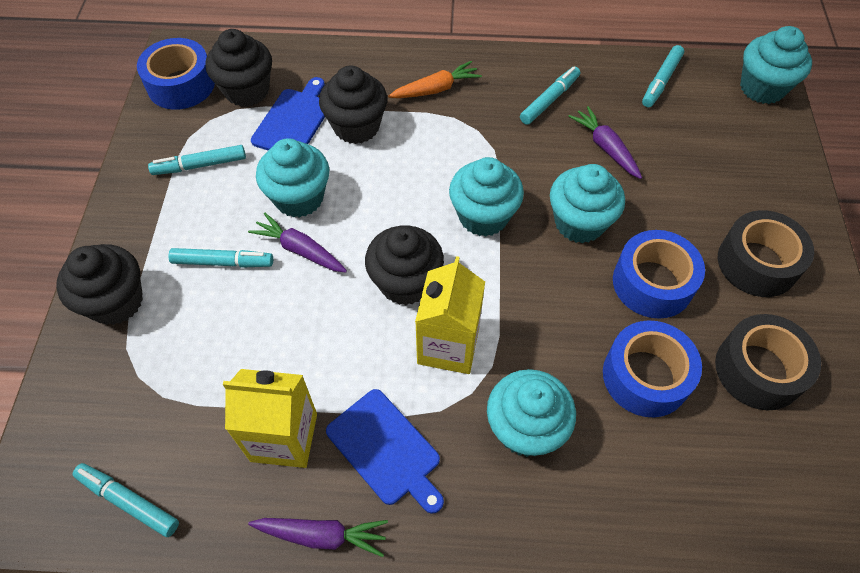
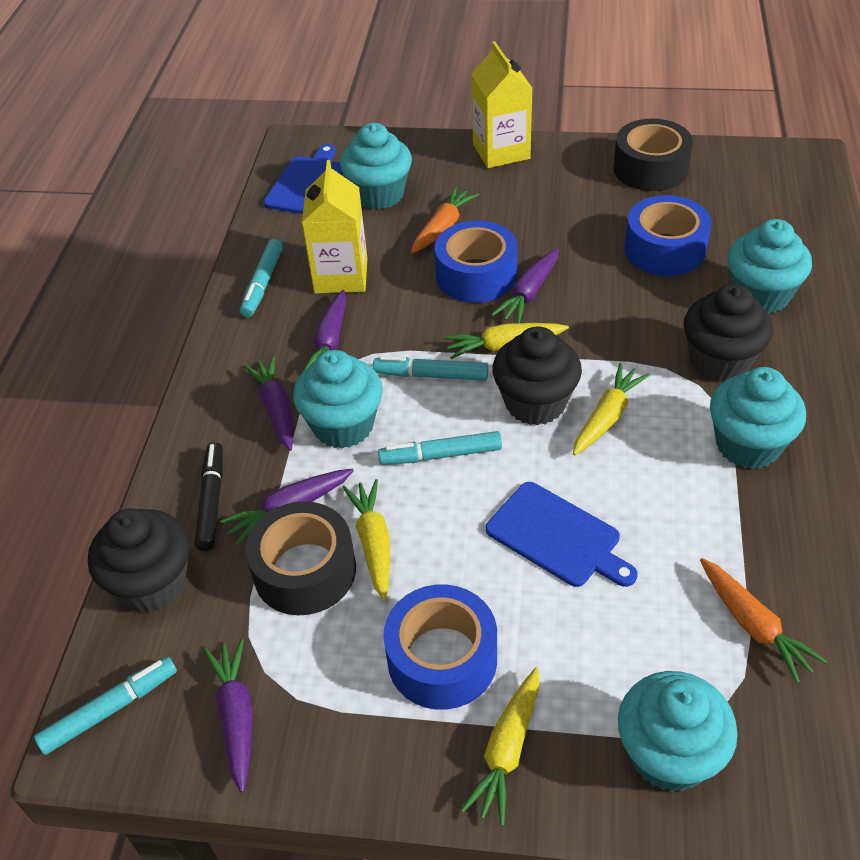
black cupcake: [56,244,143,325] [206,29,272,107] [319,65,387,144] [365,225,444,305] = 4 -> [88,508,190,613] [492,326,582,425] [684,284,773,382] = 3
black marker: none = 0 -> [194,442,223,551] = 1
orange carrot: [388,61,482,98] = 1 -> [411,186,479,253] [700,558,827,683] = 2
purple carrot: [248,213,347,273] [248,518,388,557] [568,106,642,179] = 3 -> [204,639,252,793] [220,469,354,546] [244,356,293,451] [303,290,346,372] [491,248,559,323] = 5
turquoise marker: [73,463,179,537] [148,145,246,175] [168,248,273,268] [520,66,580,125] [642,45,684,107] = 5 -> [34,657,177,755] [240,239,283,317] [373,356,489,381] [378,431,502,465] = 4
yellow carrot: none = 0 -> [343,479,390,601] [444,323,569,359] [461,667,539,826] [573,363,650,455] = 4

